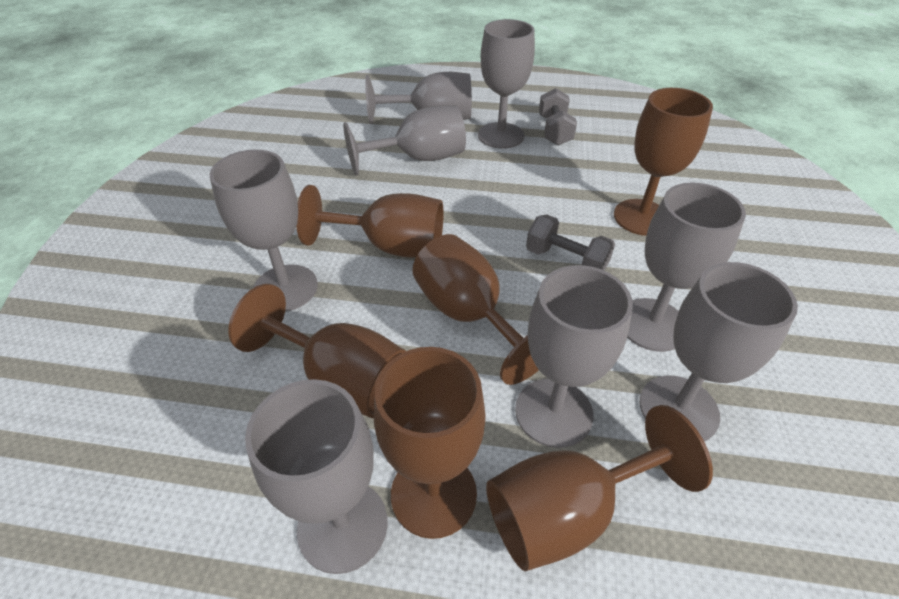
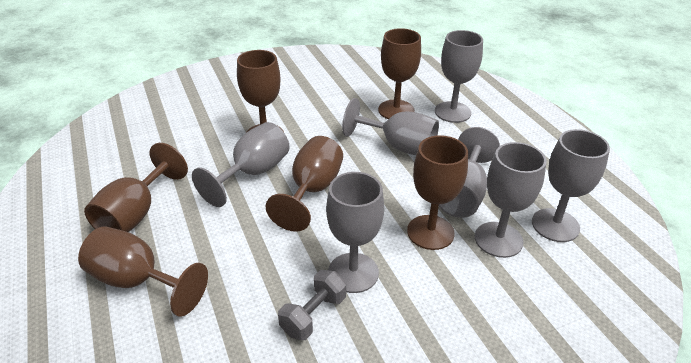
grey dumbbell: [526,214,615,271] [539,88,577,146] = 2 -> [278,270,346,340] = 1
grey goblet: [210,149,318,312] [245,379,388,574] [343,105,466,176] [365,72,472,124] [478,19,535,149] [515,265,633,448] [627,182,746,352] [640,262,798,441] = 8 -> [192,122,290,207] [326,172,384,293] [342,98,439,155] [435,30,483,123] [439,127,500,218] [475,142,547,258] [532,129,610,242] = 7

